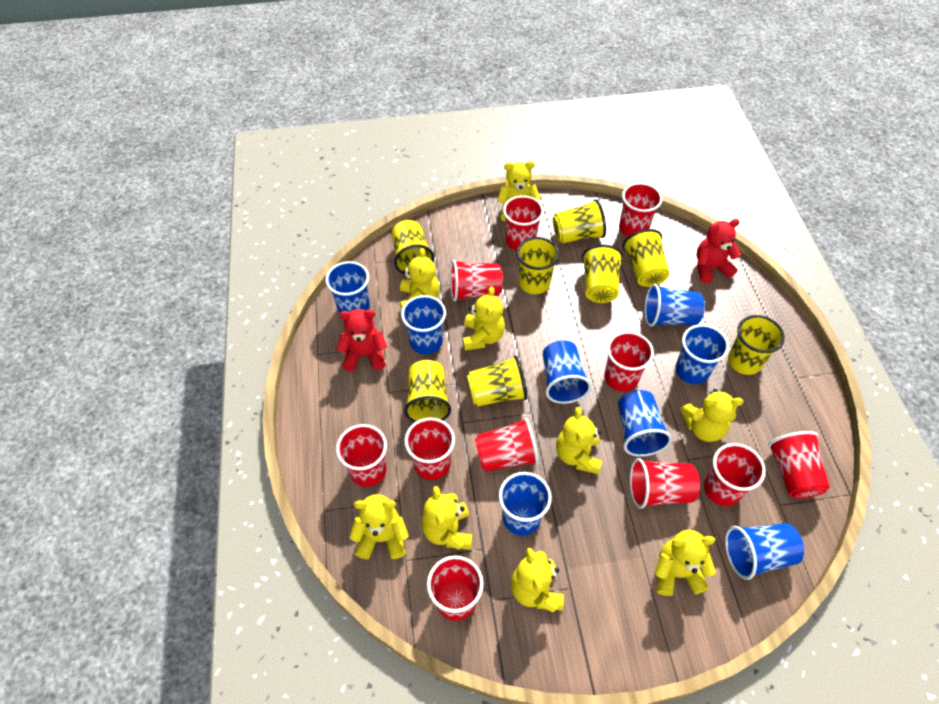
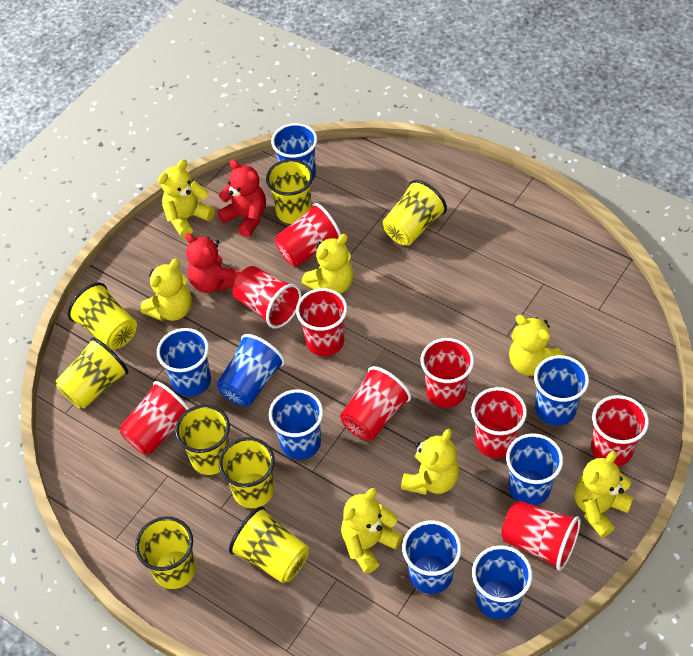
red cup: [336,424,387,487] [404,418,455,480] [427,556,484,621] [450,260,503,301] [475,418,539,472] [503,195,544,251] [604,331,654,392] [619,183,662,236] [630,458,700,509] [704,443,766,506] [768,431,830,499] = 11 -> [119,381,190,455] [233,266,301,329] [275,203,341,267] [296,288,347,356] [340,366,411,440] [421,338,474,408] [471,387,527,458] [501,500,581,571] [591,395,649,466] = 9
yellow teddy bear: [349,494,409,559] [400,248,440,310] [422,486,473,550] [462,287,505,351] [497,161,540,222] [511,548,564,612] [556,407,602,474] [655,530,716,596] [680,389,744,442] = 9 -> [140,259,192,321] [158,159,215,238] [301,234,354,294] [341,488,403,574] [401,429,459,495] [509,315,563,376] [574,451,634,538] = 7

